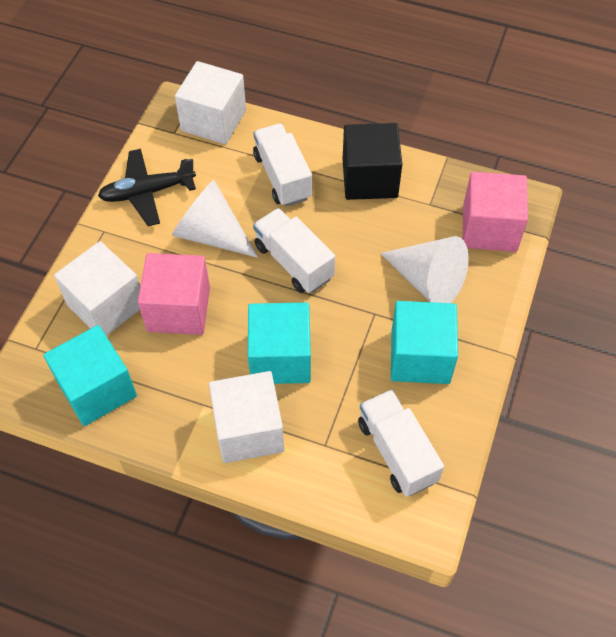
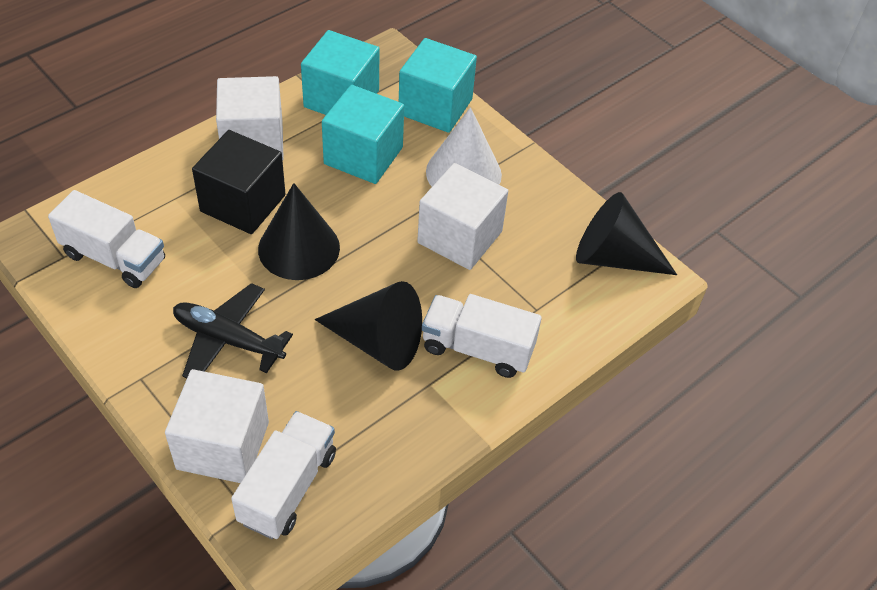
black cone: none = 0 -> [258,183,340,280] [315,281,422,370] [576,192,677,275] = 3
pink cube: [138,253,210,335] [463,172,528,252] = 2 -> none = 0
white cone: [172,180,258,258] [380,236,469,303] = 2 -> [426,107,502,186] = 1

